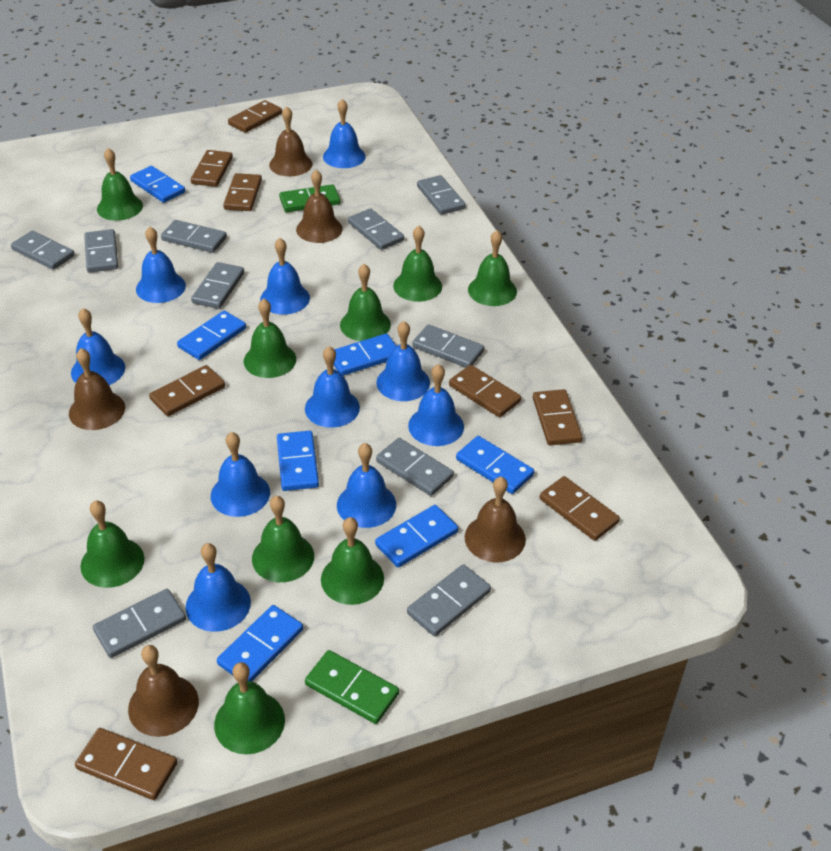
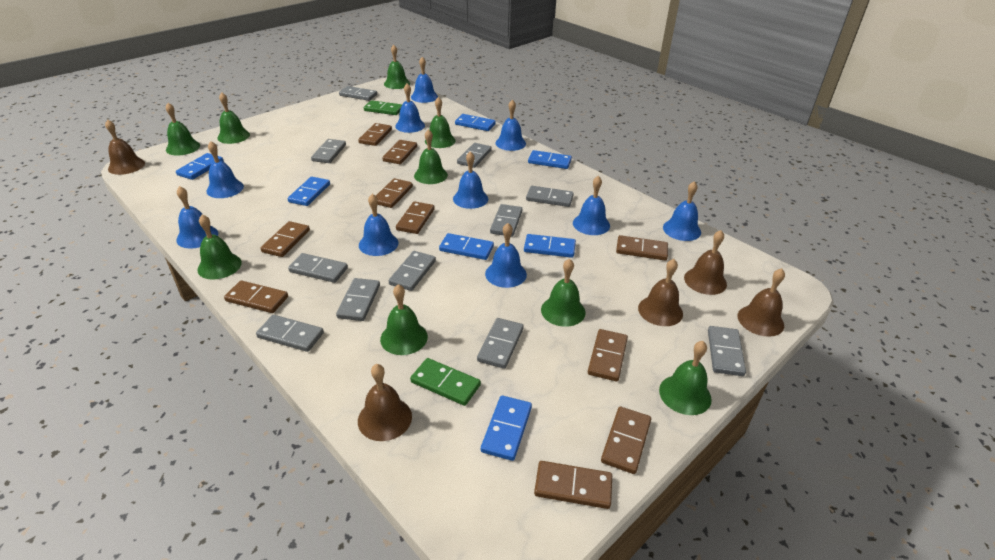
brown domino: [75,728,177,800] [149,365,225,416] [191,150,233,187] [223,173,262,211] [228,100,282,133] [449,365,521,417] [533,389,582,445] [539,476,620,541] = 8 -> [224,281,288,313] [260,221,310,257] [358,123,392,146] [376,178,413,208] [382,140,417,164] [396,201,435,234] [534,461,612,509] [588,329,628,381] [601,406,651,474] [616,235,668,260] = 10
grey domino: [11,231,75,270] [84,229,118,273] [93,589,186,658] [161,220,227,253] [191,262,244,309] [348,208,404,250] [376,438,454,496] [407,564,491,636] [412,324,484,368] [417,175,466,215] = 10 -> [256,315,324,352] [288,253,348,283] [311,139,346,163] [336,278,380,321] [339,86,377,101] [389,251,436,291] [457,143,492,168] [477,318,524,369] [490,204,522,237] [526,186,574,207] [708,326,746,376] = 11

